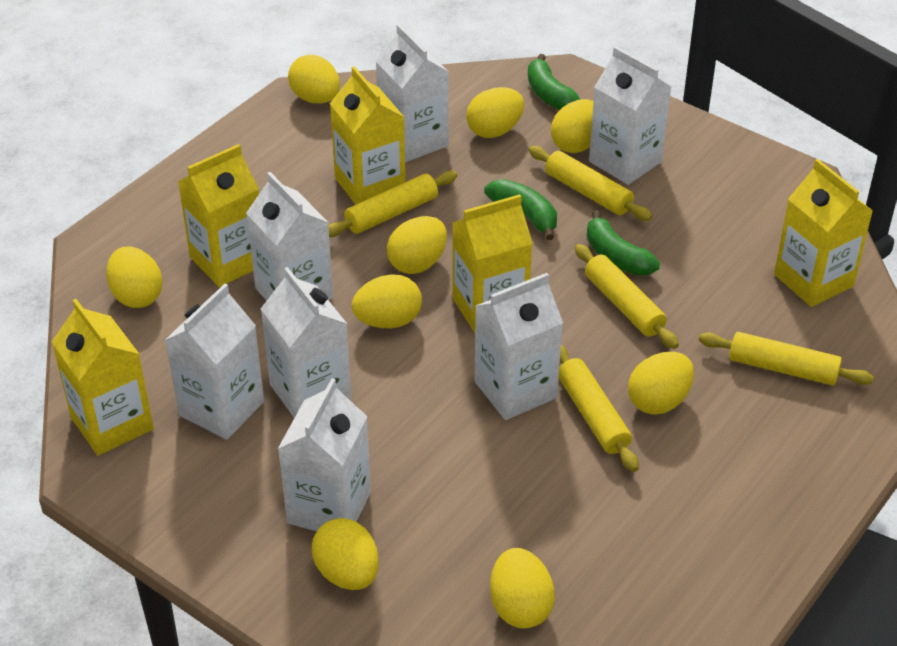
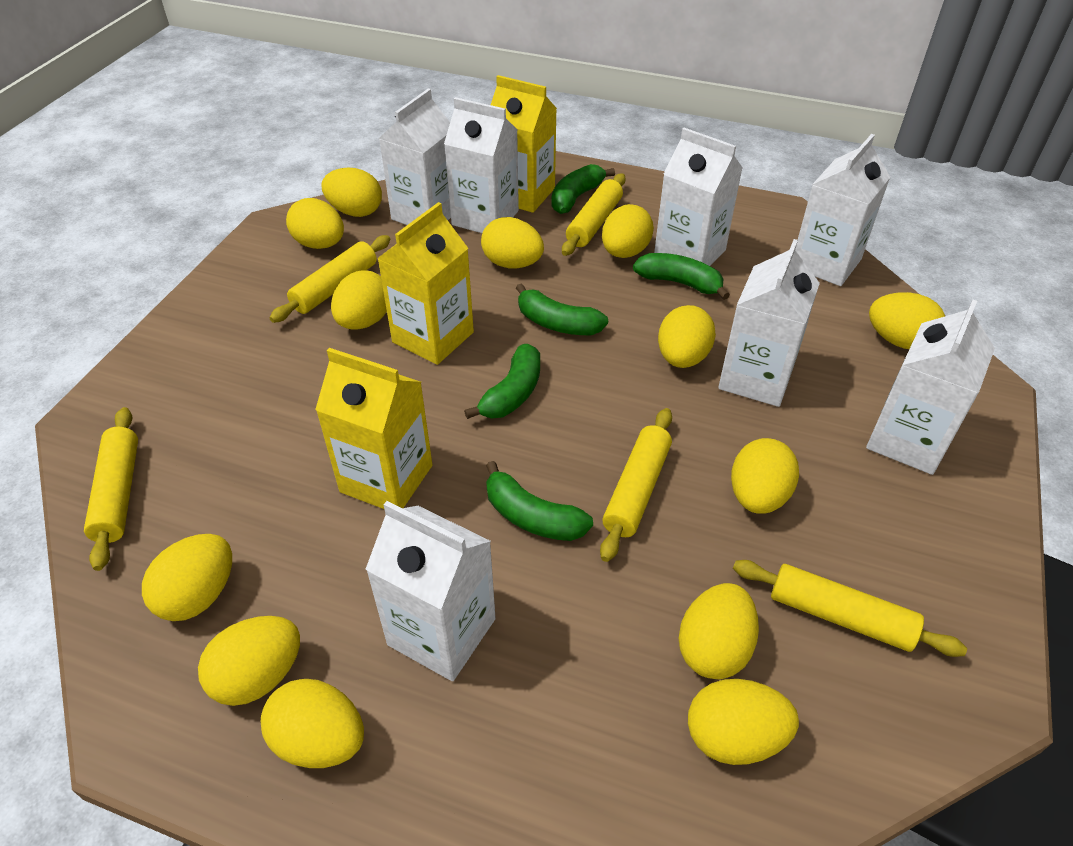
green banana: [484,179,557,240] [528,54,581,110] [587,210,660,276] = 3 -> [464,344,540,419] [486,461,593,541] [516,283,608,335] [551,164,615,214] [633,253,730,300] = 5
yellow carton: [52,299,154,456] [178,144,259,287] [330,66,406,205] [452,194,532,333] [774,159,873,307] = 5 -> [315,348,433,509] [377,202,474,365] [491,75,557,213] = 3
yellow egg: [106,247,163,308] [288,55,340,103] [312,518,379,590] [352,275,422,328] [387,216,447,274] [466,87,524,138] [490,548,555,629] [551,99,594,153] [628,352,694,415] = 9 -> [142,534,232,621] [198,616,300,706] [261,679,364,768] [286,198,344,249] [321,167,382,217] [331,270,387,330] [481,217,544,269] [602,204,654,258] [658,305,716,368] [679,583,759,679] [688,679,799,765] [731,438,799,514] [869,292,945,349] = 13

